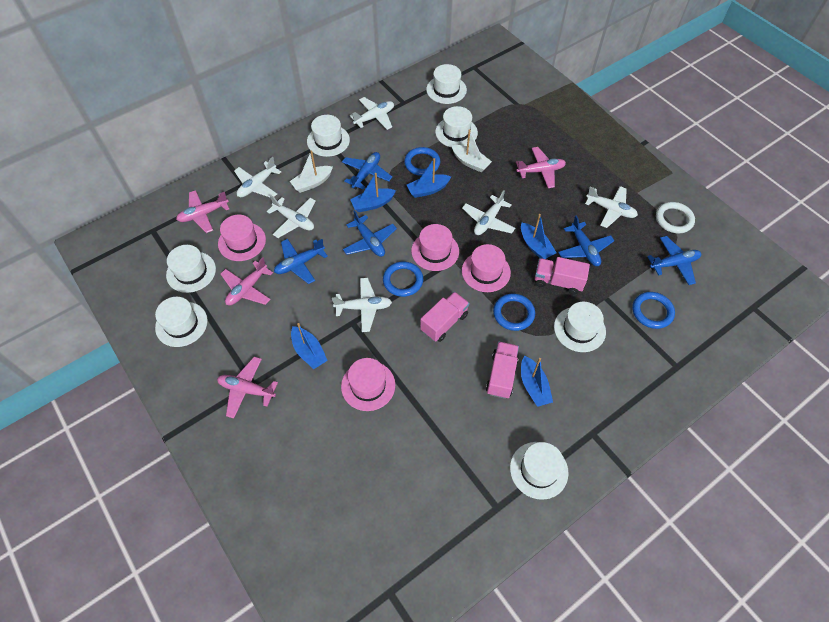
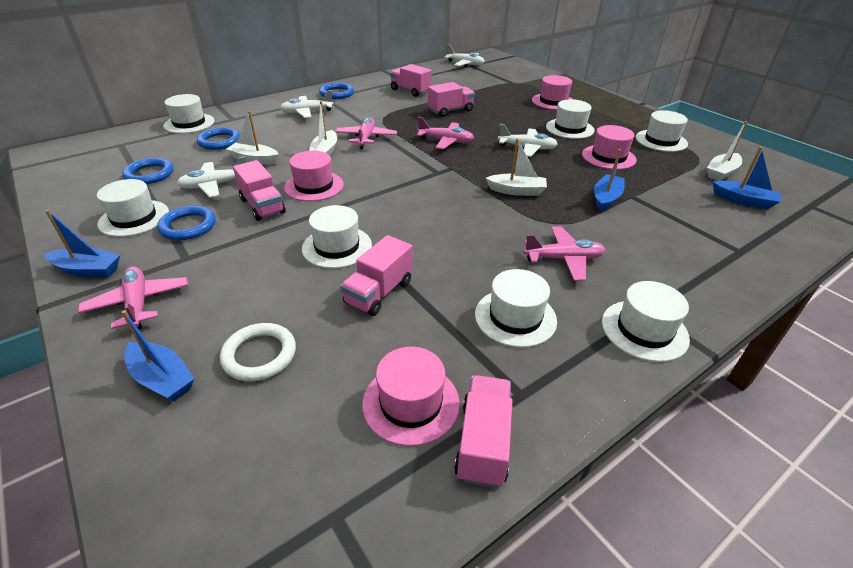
blue boat: [291,323,328,369] [350,173,396,212] [407,158,451,198] [521,214,557,259] [521,356,553,407] = 5 -> [44,210,120,278] [122,310,195,401] [594,149,625,212] [713,147,781,210] = 4
blue plane: [274,239,328,284] [342,152,392,190] [343,210,397,257] [558,216,614,266] [647,236,701,285] = 5 -> none = 0
pink truck: [420,292,470,342] [486,342,519,399] [535,257,590,294] = 3 -> [233,160,286,221] [340,235,413,316] [390,64,432,97] [428,82,475,117] [454,375,512,488] = 5
white boat: [290,150,333,193] [452,129,492,172] = 2 -> [226,111,279,165] [309,101,337,156] [486,138,547,196] [707,121,747,181] = 4
white plane: [234,157,281,197] [267,195,316,238] [332,278,392,332] [350,97,394,130] [462,190,515,235] [585,186,638,228] = 6 -> [177,156,246,198] [280,90,334,118] [444,44,485,67] [498,124,558,157] = 4

